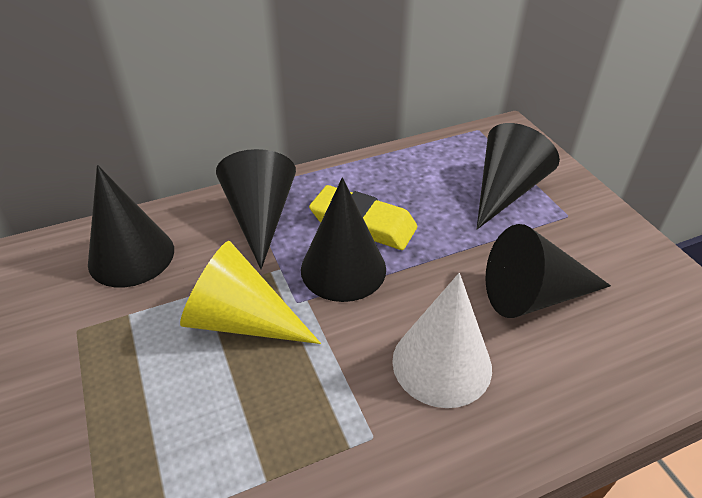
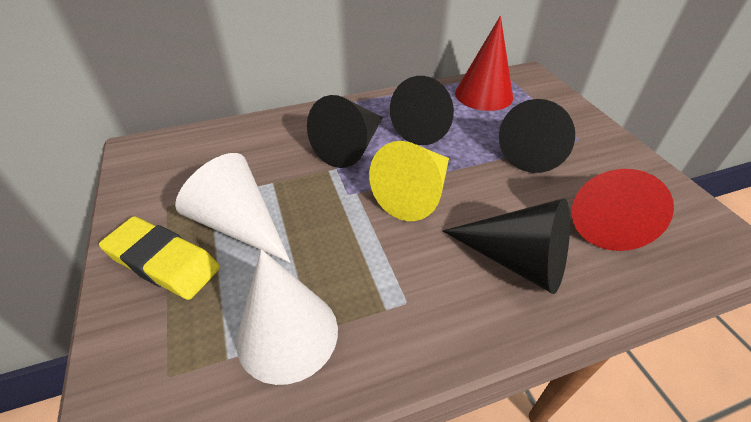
black cone: [88,165,174,287] [216,149,296,269] [301,178,386,302] [477,123,560,229] [485,224,611,318] = 5 -> [307,95,383,168] [390,76,454,145] [443,198,570,294] [499,99,575,173] = 4
red cone: none = 0 -> [455,16,513,111] [571,169,674,251] = 2
white cone: [392,273,492,408] = 1 -> [175,153,291,263] [236,249,338,385] = 2

